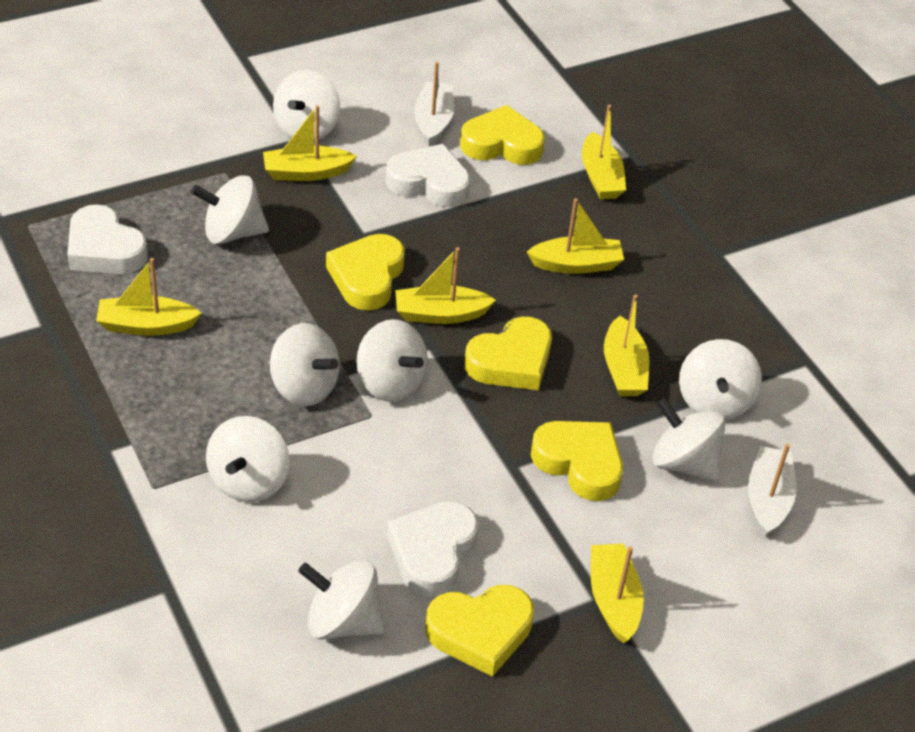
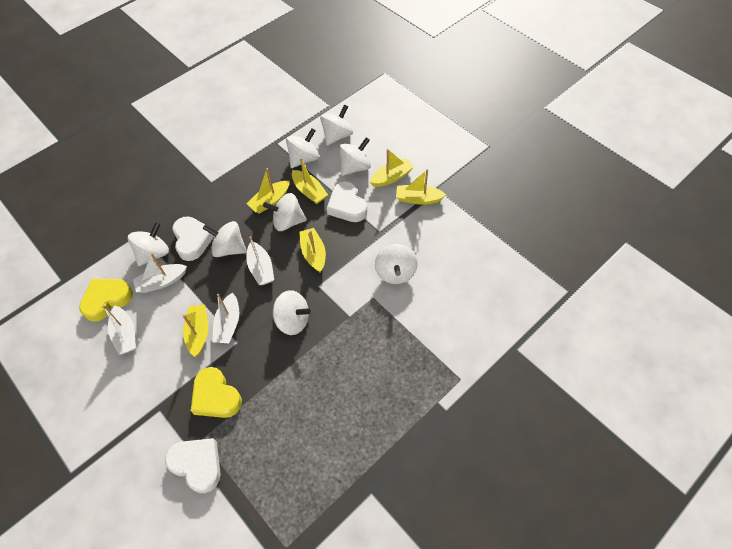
white boat: [414,62,454,147] [748,444,796,537] = 2 -> [102,305,136,355] [133,253,187,293] [212,292,239,343] [246,236,274,285] = 4
yellow boat: [96,258,201,336] [263,105,357,181] [395,247,496,324] [527,198,624,274] [582,105,626,200] [591,543,644,643] [604,294,649,396] = 7 -> [183,305,208,357] [246,168,290,214] [292,158,328,204] [299,228,326,272] [370,149,414,187] [396,169,446,205] = 6
yellow heart: [326,234,405,310] [425,585,534,677] [460,105,545,165] [465,316,552,390] [531,421,623,501] = 5 -> [79,279,133,322] [191,367,242,418] = 2

